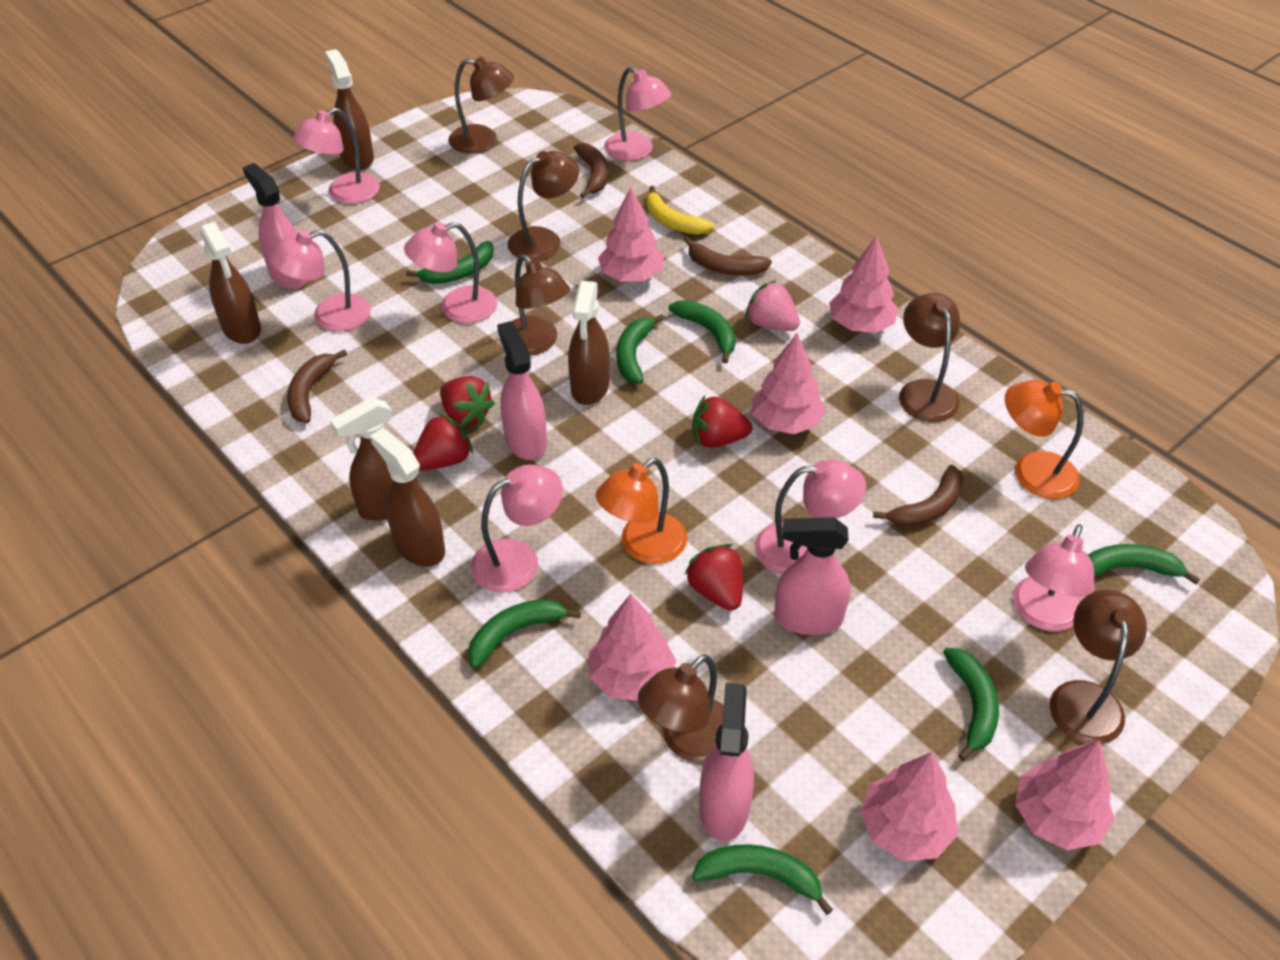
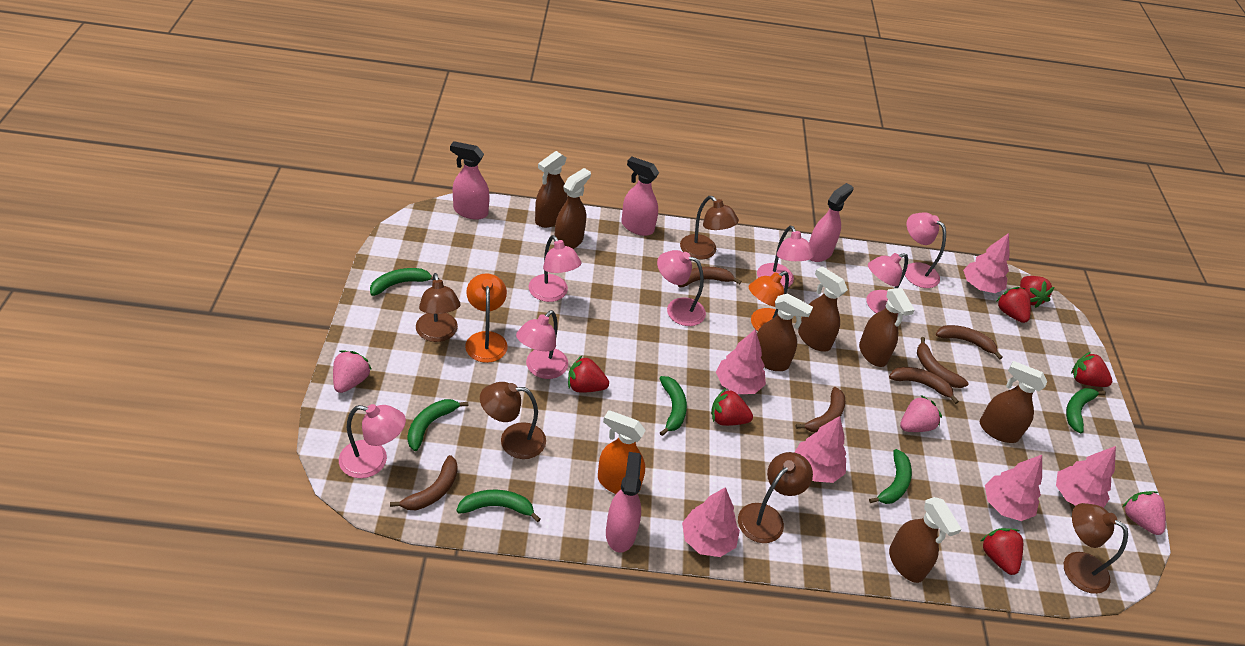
brown banana: [287,349,347,423] [574,143,608,198] [684,237,772,276] [873,465,964,527] = 4 -> [390,455,458,510] [678,267,742,288] [796,387,845,432] [889,367,959,404] [917,337,969,388] [936,325,1003,360] = 6
brown lamp: [448,57,514,153] [507,151,579,260] [511,254,570,355] [638,654,724,763] [899,293,960,422] [1049,590,1147,744] = 6 -> [416,273,460,342] [480,382,546,459] [680,196,739,259] [738,452,813,543] [1064,503,1128,594] = 5
brown spray bottle: [200,221,261,344] [325,49,374,170] [330,397,417,521] [370,428,445,567] [568,281,610,405] = 5 -> [535,151,567,228] [554,168,591,249] [757,293,813,371] [798,266,848,352] [859,288,915,367] [889,497,962,583] [980,361,1047,443] = 7
green banana: [406,241,494,284] [468,599,581,669] [616,314,664,384] [669,300,736,363] [692,844,833,915] [943,648,999,761] [1088,544,1200,584] = 7 -> [370,268,433,296] [407,399,468,451] [456,490,541,522] [659,376,687,436] [869,449,912,504] [1066,388,1106,433] = 6
orange spray bottle: none = 0 -> [598,410,646,494] = 1
pink strawberry: [745,280,800,331] = 1 -> [333,351,372,393] [900,395,942,432] [1122,491,1166,535] = 3
red strawberry: [413,413,473,470] [440,376,495,426] [684,544,743,611] [692,396,752,448] = 4 -> [568,356,609,393] [711,388,753,426] [981,528,1023,575] [996,287,1031,323] [1020,276,1055,308] [1071,352,1112,387] = 6
yellow banana: [646,186,714,235] = 1 -> none = 0

